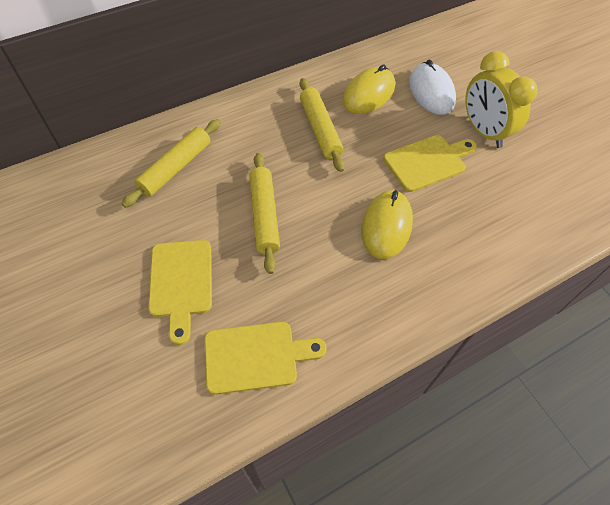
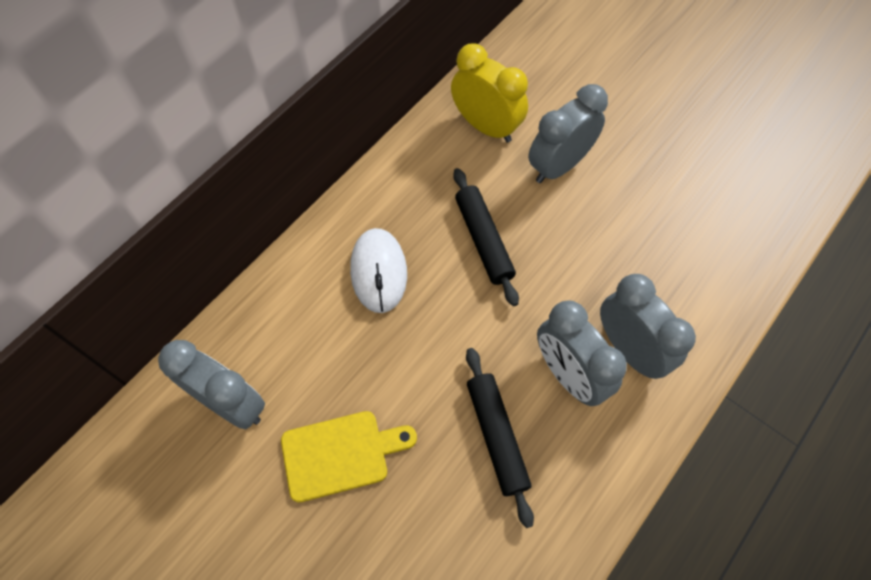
black rolling pin: none = 0 -> [453,168,519,306] [466,348,534,528] = 2
grey clock: none = 0 -> [158,340,265,429] [528,84,608,183] [537,300,627,406] [600,274,696,379] = 4
yellow cutting board: [148,240,212,345] [204,322,326,395] [384,135,477,192] = 3 -> [281,411,417,502] = 1
yellow mouse: [343,64,395,114] [361,190,413,259] = 2 -> none = 0
yellow rolling pin: [122,119,221,208] [249,153,280,274] [300,78,345,172] = 3 -> none = 0

